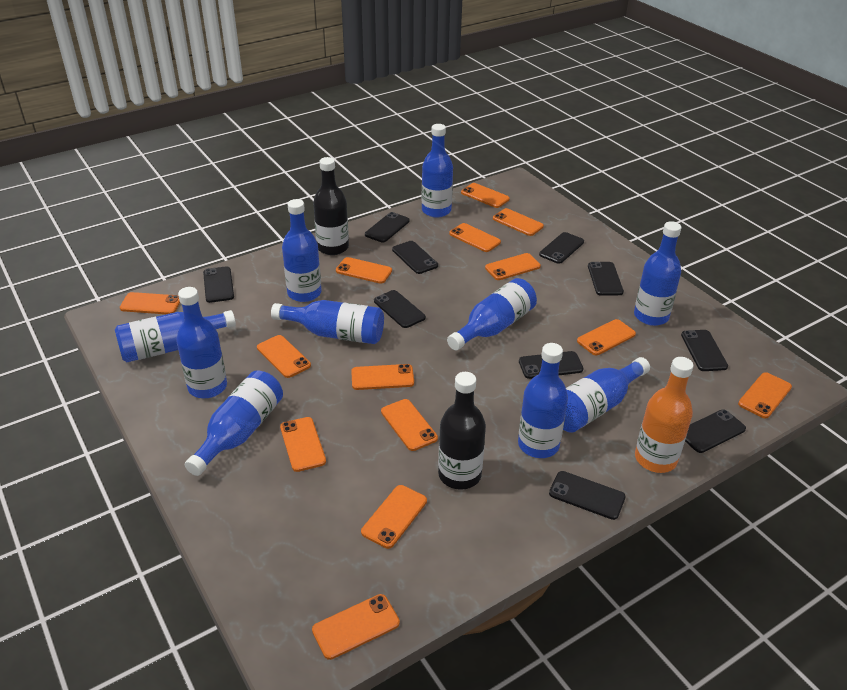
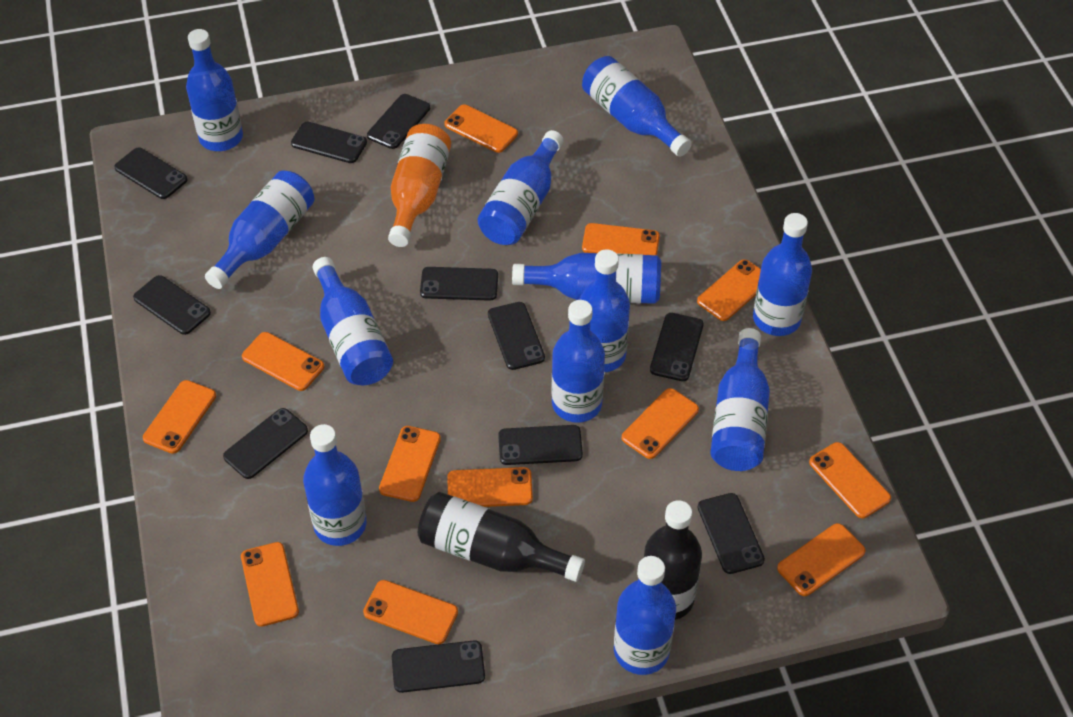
black phone: [203,266,234,303] [365,212,410,242] [374,290,426,328] [392,241,438,274] [519,351,583,379] [539,232,584,264] [549,471,626,520] [588,262,624,296] [681,330,728,371] [685,410,746,453] = 10 -> [114,148,187,199] [133,275,211,335] [223,408,308,479] [291,122,367,163] [367,94,430,149] [392,640,485,693] [420,267,498,301] [488,302,545,370] [498,425,583,465] [650,313,704,381] [698,493,765,574] = 11
blue bottle: [115,310,236,362] [176,287,227,398] [185,370,283,476] [271,300,384,344] [282,199,322,302] [422,124,453,217] [447,278,537,350] [518,343,568,458] [563,357,650,433] [634,221,682,326] = 10 -> [186,29,243,151] [205,171,314,289] [303,424,367,546] [313,257,393,385] [478,130,564,245] [512,253,661,304] [551,300,605,423] [579,249,630,372] [582,56,692,157] [614,556,676,675] [710,328,770,471] [753,213,812,336] = 12
orange phone: [120,292,180,314] [257,335,311,378] [280,417,326,472] [312,594,400,660] [336,257,392,284] [351,364,414,390] [361,485,427,549] [381,399,438,451] [449,223,501,252] [461,183,510,208] [485,253,541,280] [493,208,544,236] [577,319,636,355] [738,372,792,418] = 14 -> [143,380,216,454] [241,542,299,627] [242,332,324,391] [363,580,458,644] [379,426,441,502] [444,104,518,153] [447,467,533,507] [582,223,660,255] [622,388,699,459] [697,259,761,321] [777,523,866,596] [809,442,891,518] = 12

